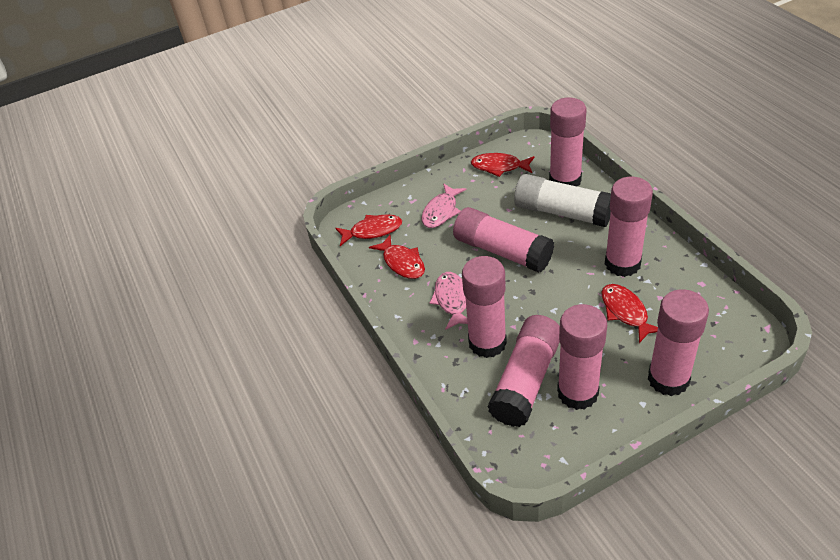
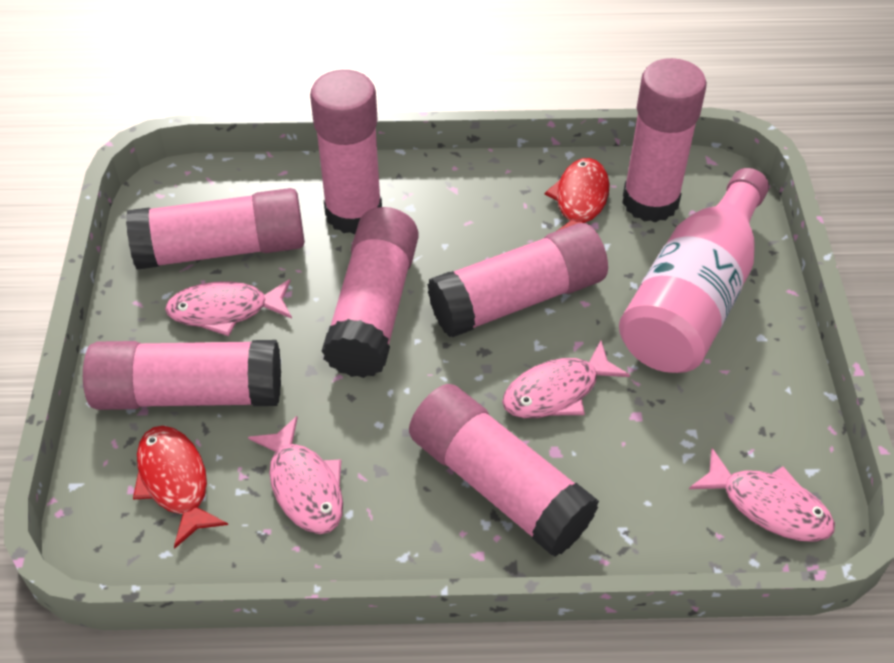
pink bottle: none = 0 -> [619,168,769,373] = 1
pink fish: [421,183,466,228] [430,272,468,330] = 2 -> [165,279,292,336] [248,416,343,534] [502,341,630,418] [689,448,835,542] = 4
red fish: [335,214,402,246] [369,235,425,279] [471,153,534,177] [601,284,658,343] = 4 -> [133,426,228,549] [545,158,610,231] = 2
white glue stick: [514,174,611,227] = 1 -> none = 0

